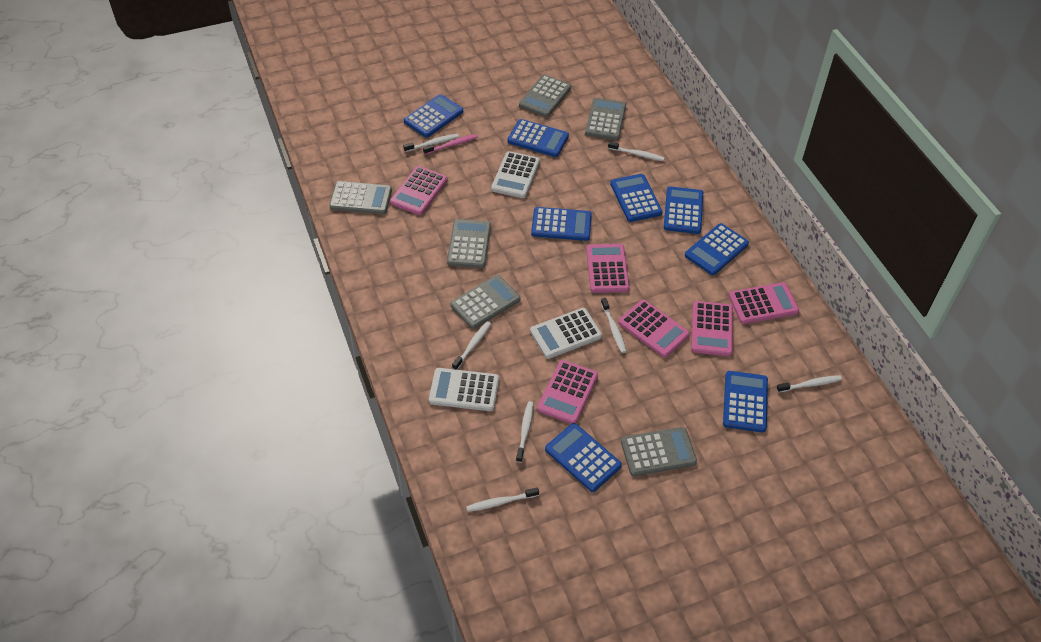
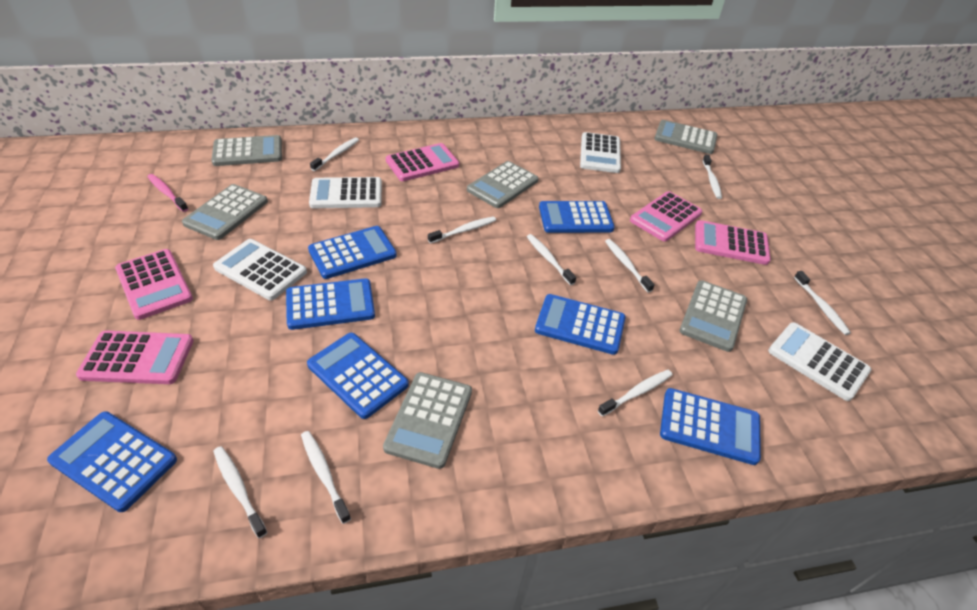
blue calculator: [404,94,463,137] [507,119,569,157] [531,207,592,241] [545,423,622,492] [610,174,663,222] [664,186,703,234] [685,223,749,275] [723,371,768,432] = 8 -> [47,411,177,512] [286,278,375,330] [307,333,409,419] [308,226,397,279] [535,294,626,355] [539,201,615,233] [660,388,761,465] = 7
pink calculator: [390,166,447,215] [537,360,598,424] [586,244,630,293] [618,300,690,357] [691,301,733,356] [729,282,799,324] = 6 -> [76,331,194,384] [115,249,193,320] [386,143,459,181] [630,191,702,242] [695,220,771,265] = 5
white calculator: [429,368,499,411] [491,151,540,198] [530,308,602,359] = 3 -> [213,239,307,300] [309,177,382,209] [580,132,621,173] [768,322,871,401] = 4
white toothbrush: [403,134,459,152] [452,321,491,370] [466,487,539,512] [516,401,534,463] [601,298,627,353] [608,141,665,161] [776,375,842,393] = 7 -> [213,446,268,538] [301,431,351,524] [310,138,359,171] [428,216,496,244] [527,234,576,285] [598,370,672,416] [605,239,655,293] [703,155,722,199] [794,271,851,335] = 9

